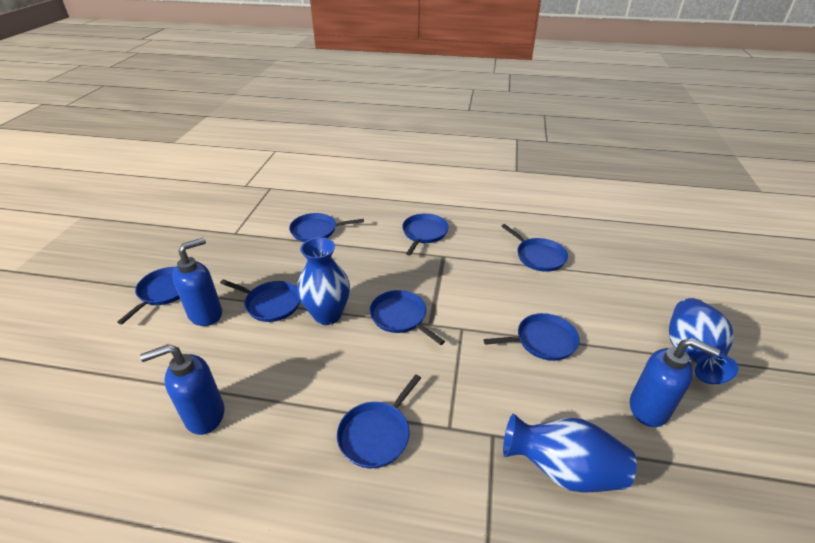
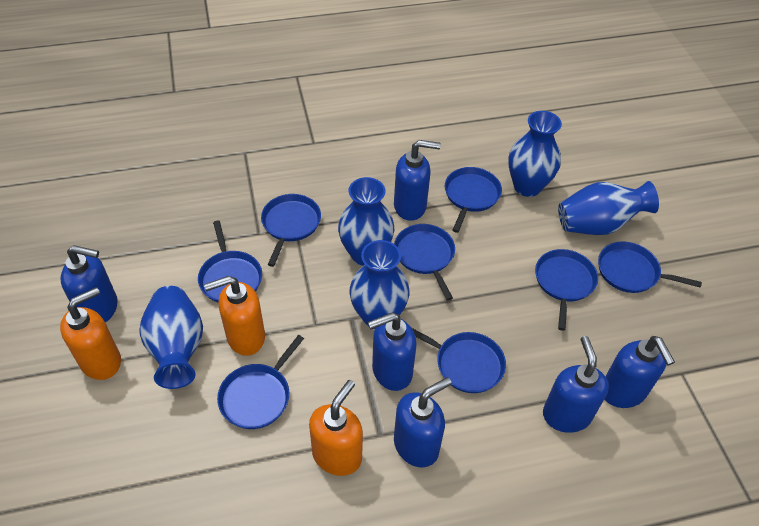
blue soap dispenser: [140,344,224,435] [172,238,222,326] [630,338,720,427] = 3 -> [60,245,118,323] [368,312,417,391] [394,140,441,221] [394,377,452,468] [543,336,609,433] [605,336,675,408] = 6
blue vase: [297,237,350,325] [503,413,636,493] [669,298,738,384] = 3 -> [139,286,203,389] [338,177,394,266] [349,240,409,329] [508,111,562,197] [558,181,659,235] = 5
orange soap dispenser: none = 0 -> [60,287,121,380] [204,276,265,356] [309,380,363,476] = 3

